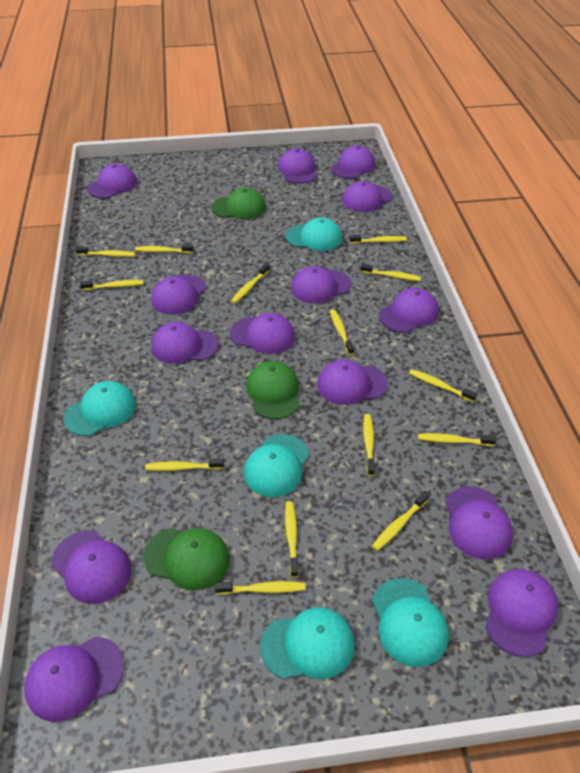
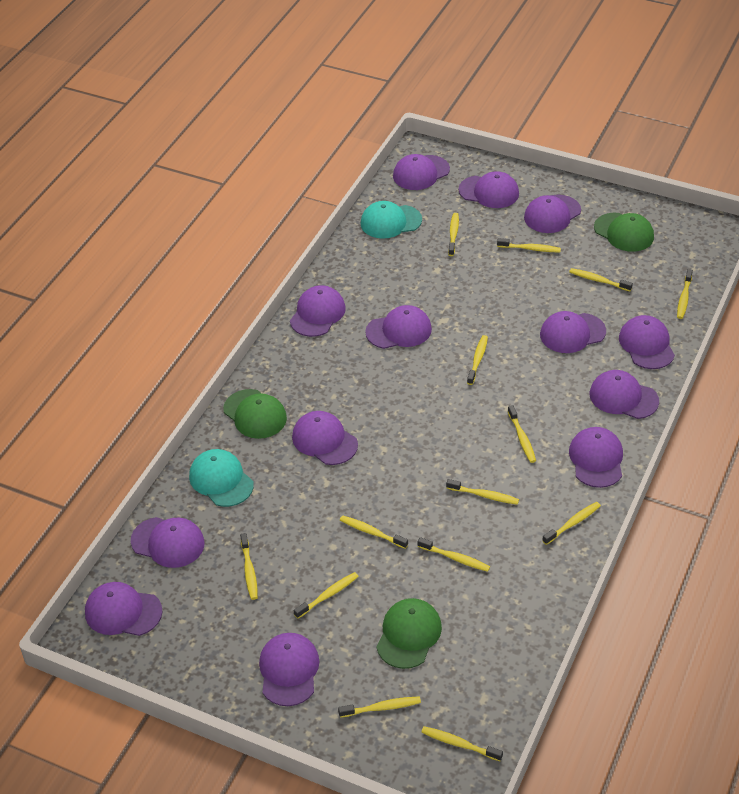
purple cap: [24,637,124,722] [51,530,131,604] [87,164,137,198] [151,274,206,315] [151,322,218,364] [230,313,295,354] [278,148,317,184] [291,266,351,303] [318,360,388,405] [331,145,375,179] [342,181,393,212] [379,288,439,333] [445,486,513,559] [485,569,558,657] = 14 -> [85,582,162,636] [131,517,205,568] [259,633,319,706] [290,285,346,337] [292,411,358,465] [365,305,432,349] [393,154,450,190] [459,171,519,208] [524,195,581,233] [540,311,606,353] [569,427,623,488] [590,370,659,419] [619,315,675,369] = 13
turquoise cap: [64,381,136,436] [244,434,309,497] [260,608,355,679] [286,217,342,251] [372,578,449,667] = 5 -> [189,449,254,507] [361,201,422,239] = 2

